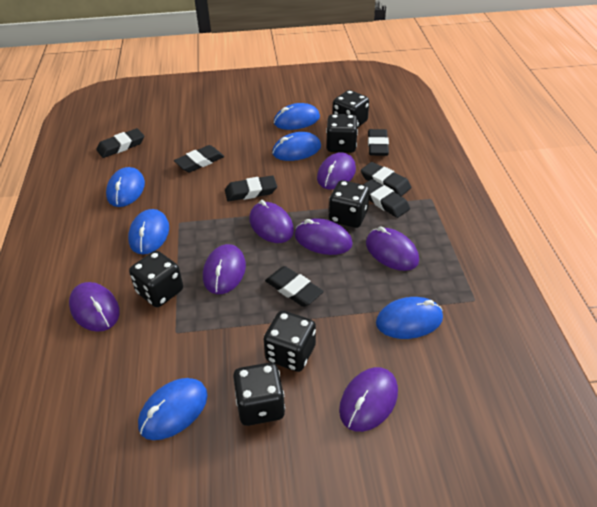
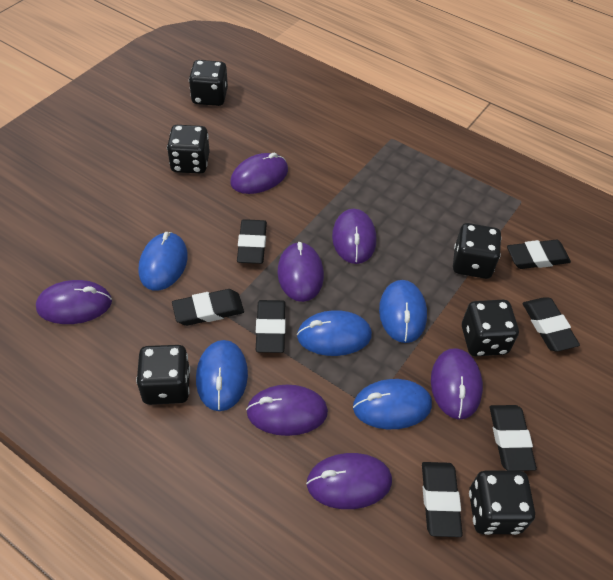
blue mouse: [106,167,145,207] [128,209,169,254] [138,378,208,440] [272,132,321,161] [274,103,320,130] [376,297,443,339] = 6 -> [139,232,188,290] [196,340,248,411] [297,310,372,356] [353,379,432,429] [379,280,427,343] = 5

